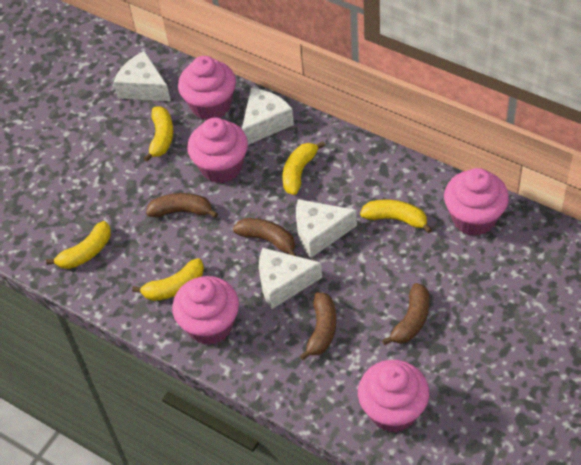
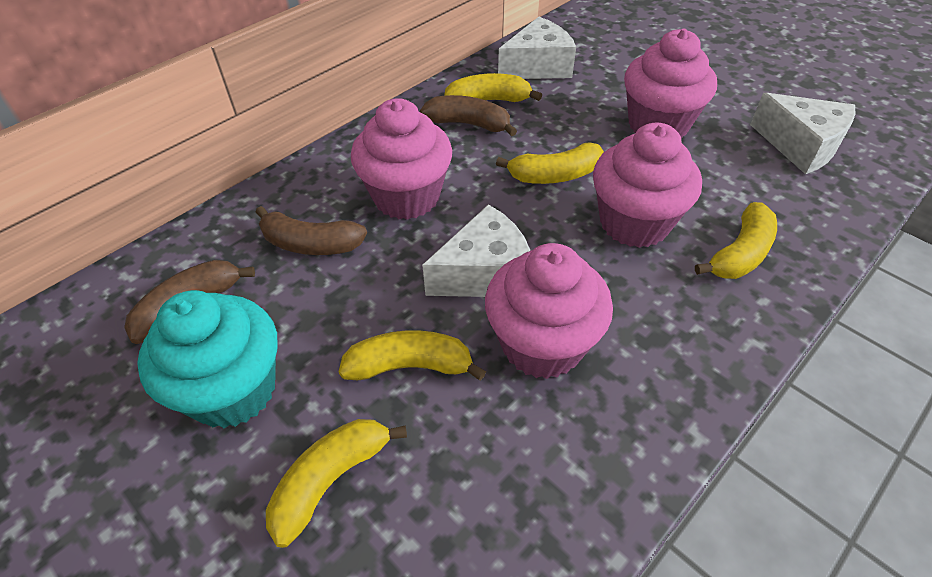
brown banana: [146,193,218,218] [233,218,296,256] [300,292,337,360] [382,283,429,345] = 4 -> [124,260,255,344] [256,206,367,255] [420,95,517,136] = 3
pink cupcake: [172,276,239,345] [178,56,236,120] [187,117,248,183] [358,360,429,433] [444,168,509,236] = 5 -> [351,98,452,220] [485,243,613,379] [593,123,702,248] [624,28,717,139] = 4
turquoise cupcake: none = 0 -> [137,290,277,428] = 1
white cheese: [113,51,170,101] [242,88,294,145] [259,248,322,309] [296,199,357,258] = 4 -> [422,204,531,297] [498,17,576,79] [750,93,855,174] = 3

